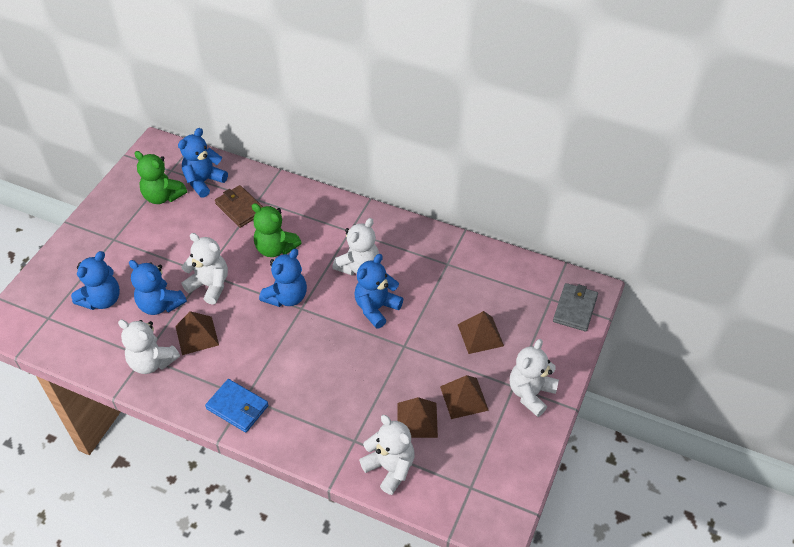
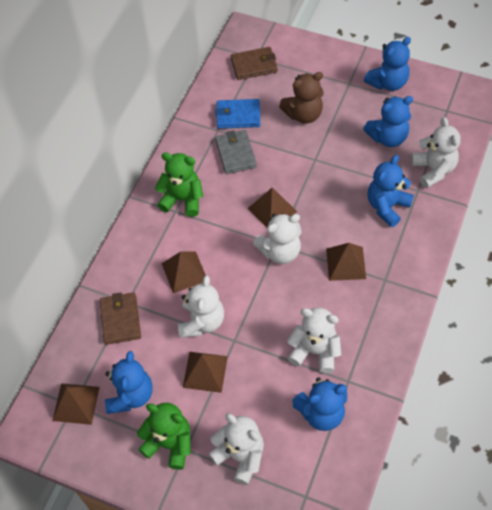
brown pyramid: [175,311,219,355] [397,397,438,438] [440,375,489,419] [458,311,504,354] = 4 -> [52,383,100,425] [162,252,206,293] [183,352,228,393] [248,188,297,227] [326,243,366,281] = 5
brown teddy bear: none = 0 -> [279,72,324,123] = 1
brown wallet: [215,185,263,228] = 1 -> [100,292,141,345] [231,47,278,80] = 2

